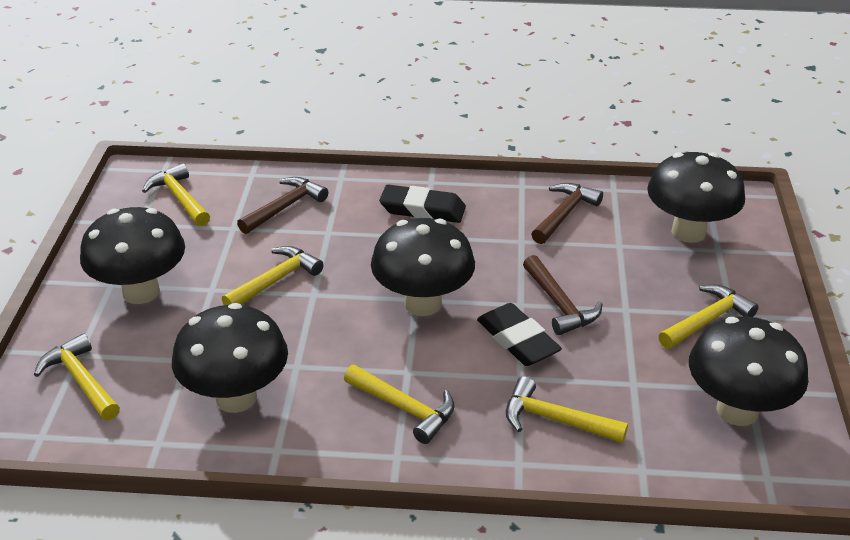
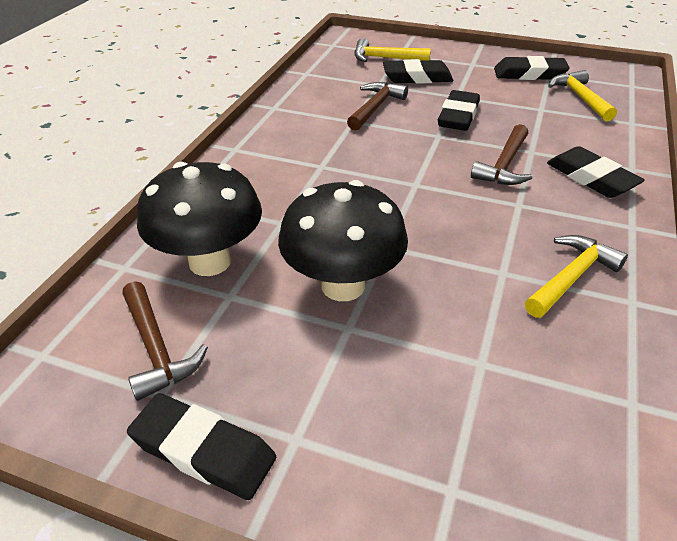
black eraser: [379,185,466,223] [477,303,562,366] = 2 -> [127,393,276,500] [383,59,453,84] [438,90,480,131] [494,56,570,80] [547,146,645,198] = 5
black mushroom: [80,207,185,304] [172,303,288,413] [371,218,475,316] [647,152,745,243] [689,316,809,426] = 5 -> [137,162,262,276] [278,180,408,301] = 2
yellow hammer: [34,333,120,420] [142,163,210,226] [222,246,324,305] [344,365,455,444] [506,376,628,443] [658,285,759,349] = 6 -> [354,38,431,62] [525,235,628,318] [548,70,617,121] = 3

